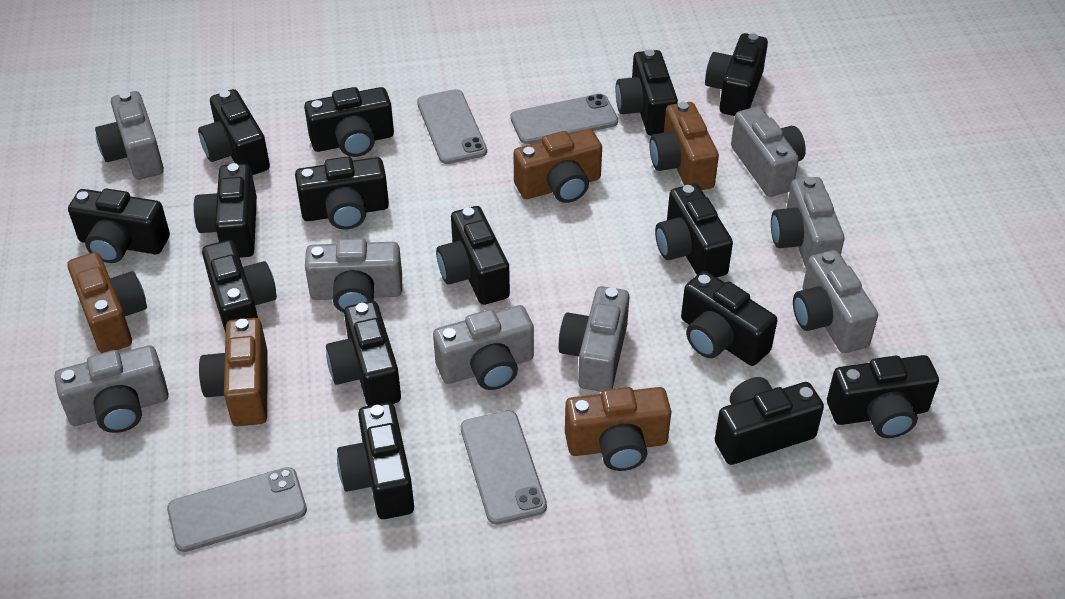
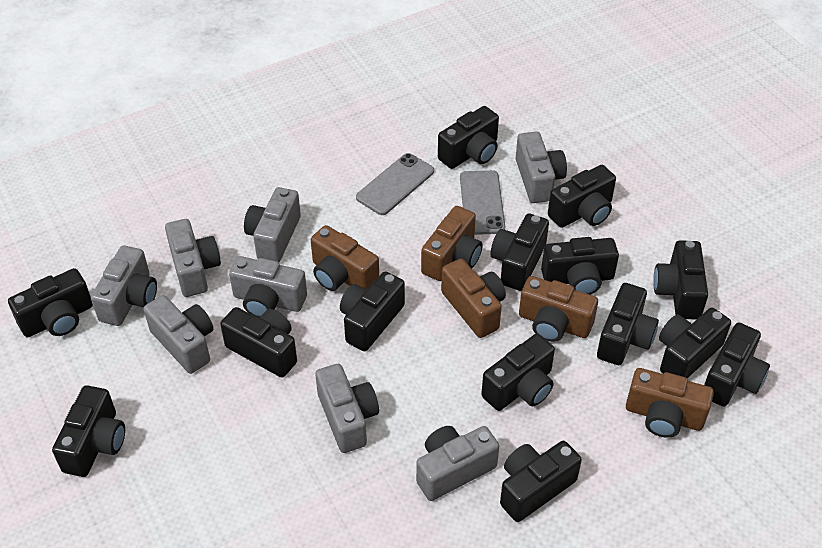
black camera: [68,189,170,263] [194,163,257,258] [198,89,270,175] [202,240,277,333] [295,156,389,230] [304,87,394,157] [326,301,401,406] [337,402,414,519] [436,206,510,305] [616,49,678,136] [655,184,733,277] [681,271,777,366] [705,33,768,116] [715,377,824,465] [827,355,939,438] = 15 -> [8,268,93,337] [52,385,125,477] [220,307,297,377] [340,271,405,351] [438,106,499,169] [481,334,555,411] [490,213,549,291] [500,441,582,522] [541,237,619,295] [548,165,616,228] [597,283,659,365] [653,240,708,320] [659,307,731,378] [704,323,770,407] = 14
grey phone: [167,467,307,552] [417,89,487,164] [461,410,547,525] [510,94,618,144] = 4 -> [356,153,434,215] [460,170,505,235] = 2

